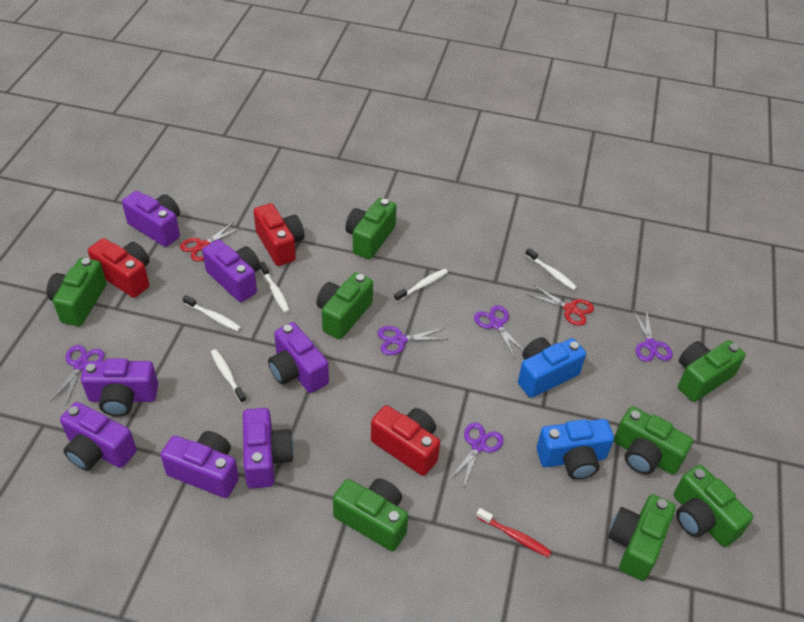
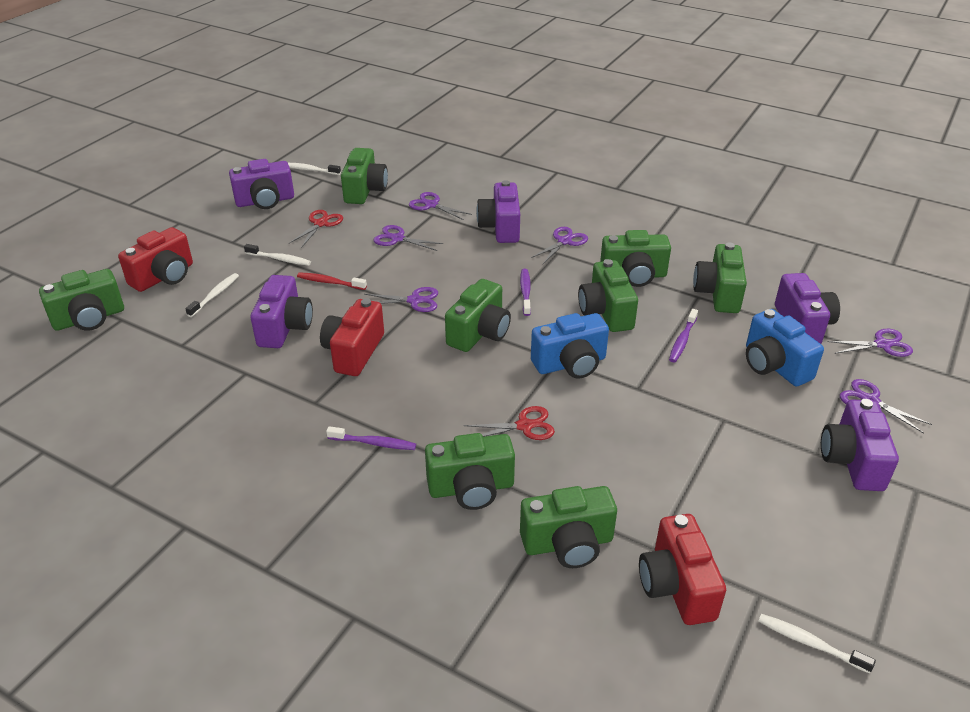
purple camera: [60,402,137,471] [81,358,158,416] [122,191,180,247] [160,431,239,498] [202,239,260,302] [243,408,294,489] [268,322,329,393] = 7 -> [229,159,294,209] [251,275,313,348] [476,180,520,243] [775,273,840,344] [821,399,899,491] = 5
purple scissors: [51,345,105,405] [377,326,448,355] [448,422,504,486] [474,305,523,359] [632,308,673,362] = 5 -> [364,287,438,312] [374,225,443,251] [409,192,472,220] [531,227,588,264] [828,329,913,357] [840,379,932,434] = 6
purple toothbrush: none = 0 -> [326,426,416,450] [520,269,531,316] [669,309,698,362] = 3
white toothbrush: [183,295,241,331] [211,349,247,403] [260,262,290,313] [394,269,448,302] [525,248,577,290] = 5 -> [185,273,239,317] [244,244,311,266] [288,163,341,175] [758,614,876,674] = 4

